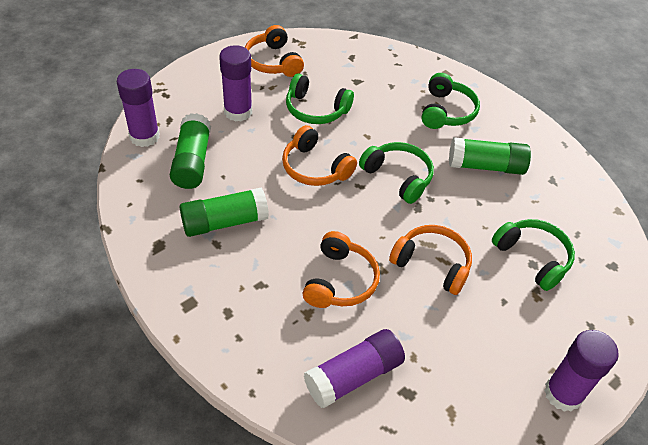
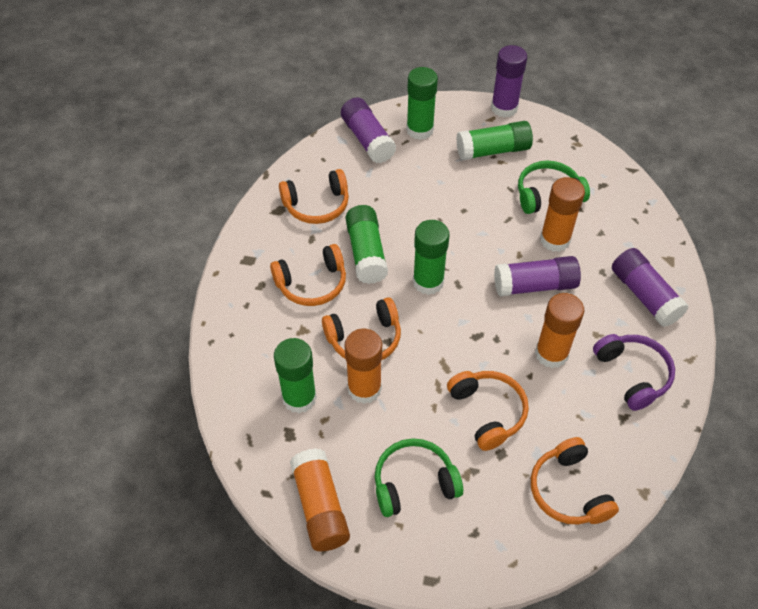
green glue stick: [170,113,211,189] [180,187,269,237] [449,137,531,175] = 3 -> [274,338,317,413] [346,205,388,284] [406,67,438,140] [413,220,449,295] [456,121,533,160] = 5
green headphones: [286,73,354,124] [359,142,434,204] [421,73,480,129] [492,219,575,291] = 4 -> [375,439,463,517] [518,161,590,214] = 2
orange glue stick: none = 0 -> [290,448,350,551] [345,329,382,404] [535,293,584,368] [540,177,585,252] = 4
orange headphones: [245,25,304,77] [282,125,357,186] [303,231,380,308] [389,225,472,295] = 4 -> [270,244,346,306] [279,169,349,224] [322,297,401,360] [447,371,529,451] [531,437,619,525] = 5
purple headphones: none = 0 -> [593,334,675,411] = 1

